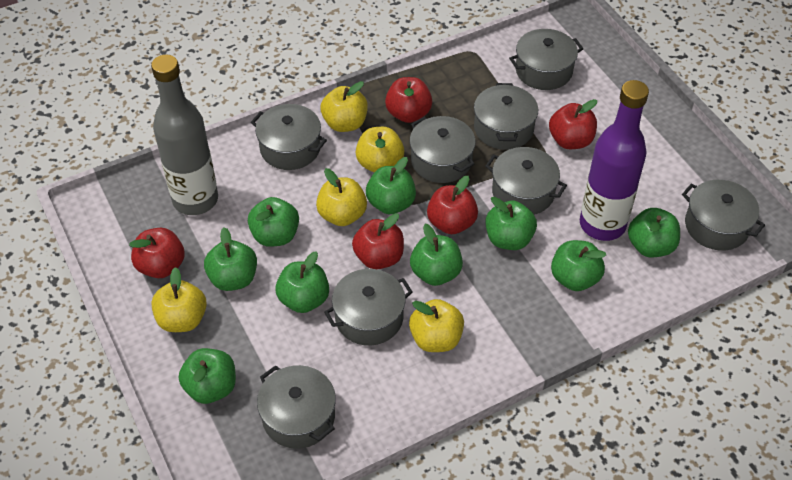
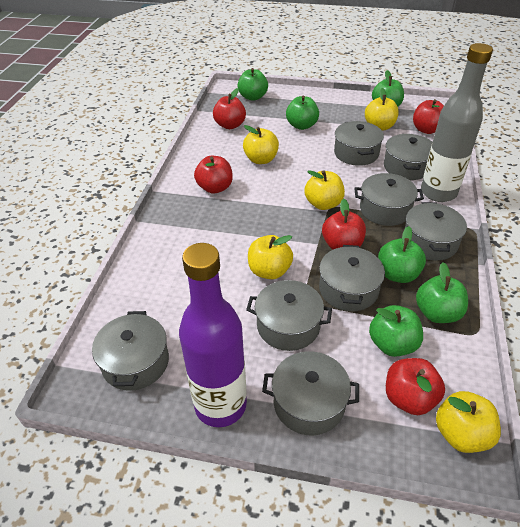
green apple: [179,348,236,404] [204,227,257,291] [248,197,299,247] [275,251,329,313] [366,157,416,214] [410,224,463,286] [486,197,537,250] [551,240,606,291] [628,208,680,257] = 9 -> [237,68,268,101] [286,95,319,130] [369,305,423,357] [372,70,404,107] [378,226,426,283] [416,262,468,323] = 6

